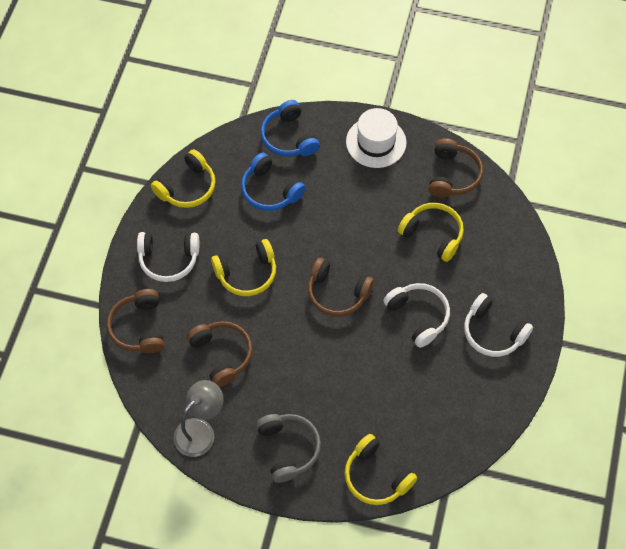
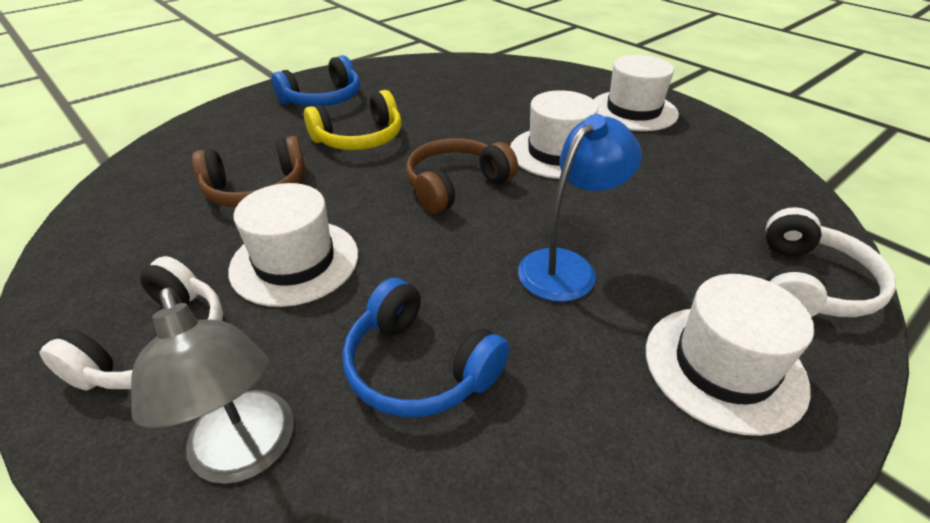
blue lamp: none = 0 -> [518,114,642,302] = 1
brown headphones: [107,289,164,353] [187,321,253,387] [308,258,374,317] [429,138,483,198] = 4 -> [192,136,306,207] [406,138,518,214] = 2
grey headphones: [256,414,321,483] = 1 -> none = 0
white hat: [346,108,406,168] = 1 -> [228,183,358,307] [510,90,598,179] [593,55,679,131] [646,274,814,436] = 4
white headphones: [137,232,199,282] [383,283,450,348] [464,293,533,357] = 3 -> [40,256,223,391] [766,207,896,317] = 2
yellow headphones: [151,149,216,208] [211,239,276,296] [344,434,417,505] [398,203,464,262] = 4 -> [304,90,401,150] = 1

